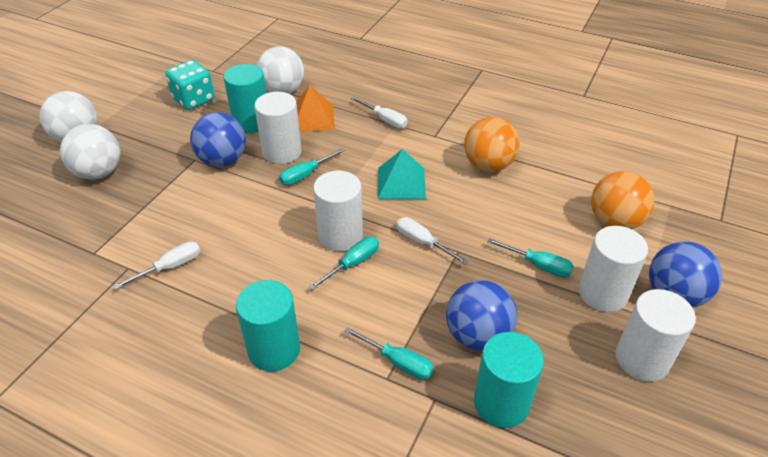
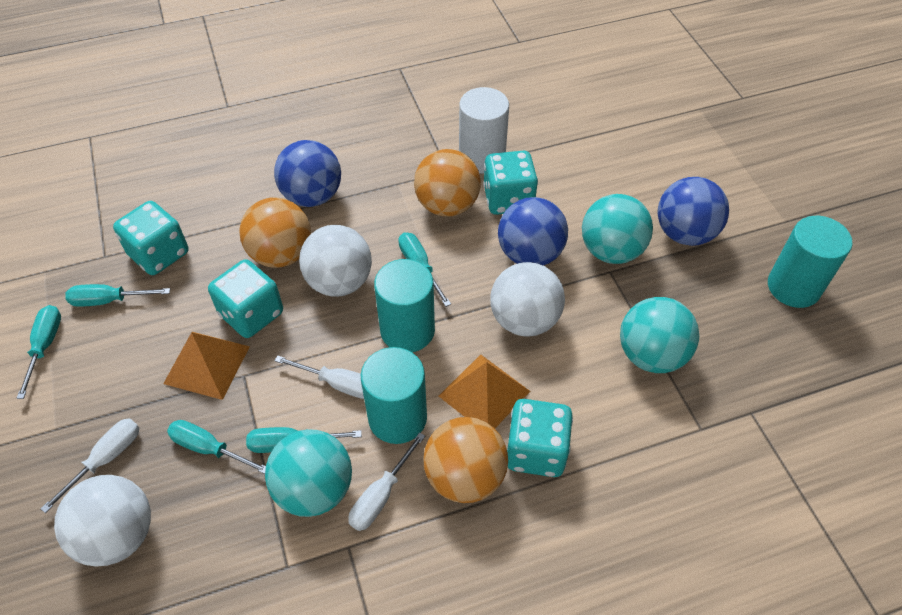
orange ball: [464,117,520,172] [591,171,655,229] = 2 -> [239,197,311,268] [414,149,481,217] [423,417,508,503] = 3
orange pyramid: [296,85,335,132] = 1 -> [163,332,250,400] [439,354,530,428] = 2
turquoise ball: none = 0 -> [265,429,352,517] [582,194,653,264] [620,297,699,373] = 3
turquoise dice: [165,60,215,110] = 1 -> [113,201,188,275] [208,259,283,338] [483,151,538,215] [507,399,573,477] = 4
turquoise pyramid: [378,149,426,199] = 1 -> none = 0
turquoise screwdriver: [279,148,345,185] [309,237,379,290] [344,327,434,380] [487,238,574,277] = 4 -> [16,305,61,399] [65,284,170,307] [167,420,266,474] [246,427,362,453] [398,233,451,307] = 5
white cylinder: [255,92,302,164] [313,171,363,252] [579,226,648,312] [616,289,696,382] = 4 -> [459,87,509,174] = 1

